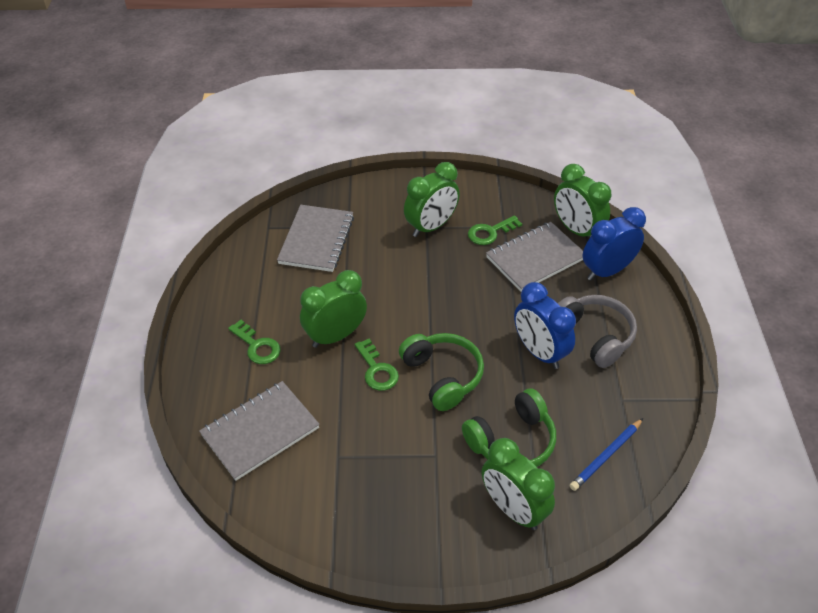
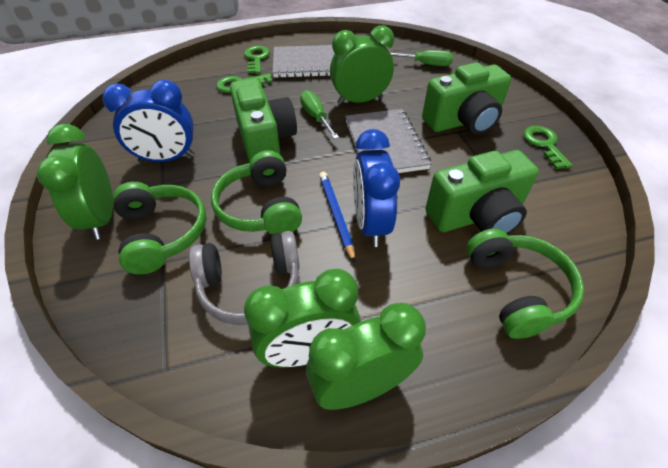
green camera: none = 0 -> [230,78,297,163] [422,62,511,135] [425,150,539,234] = 3
green headphones: [399,333,484,411] [462,388,556,467] = 2 -> [113,182,206,275] [211,150,302,235] [466,228,584,339] = 3
green screwdriver: none = 0 -> [300,90,339,139] [391,50,453,66] = 2
grey notebook: [199,381,320,481] [277,205,354,272] [486,222,583,291] = 3 -> [272,45,335,78] [345,109,431,173] = 2

